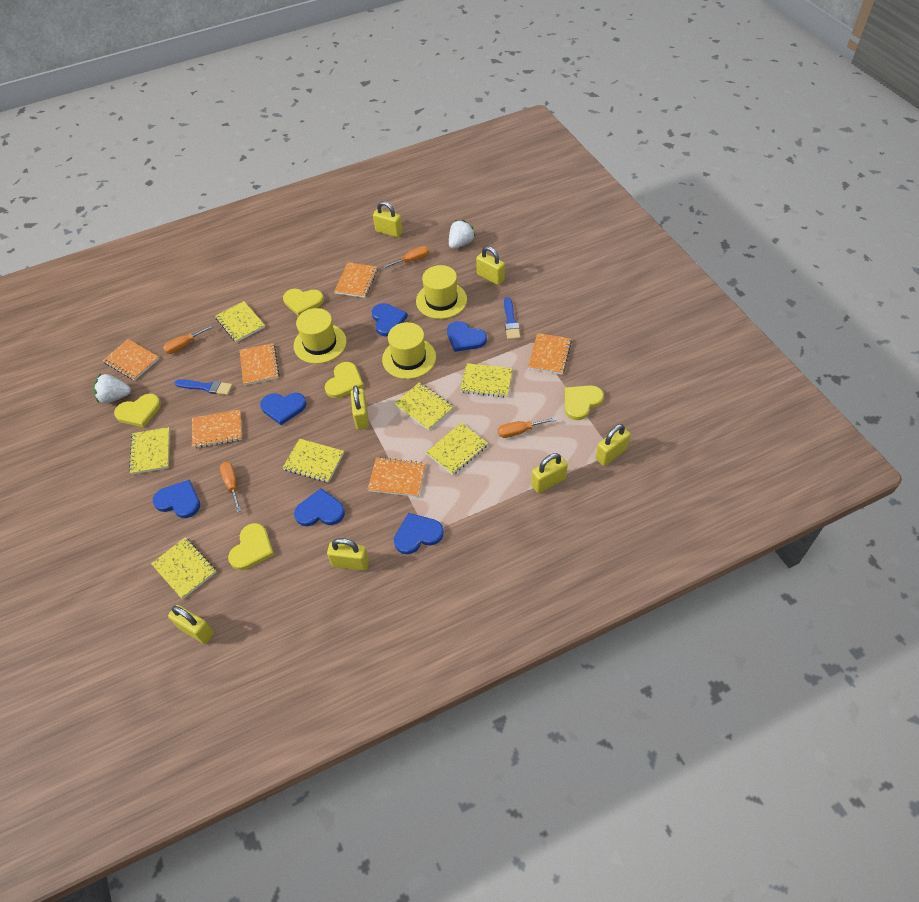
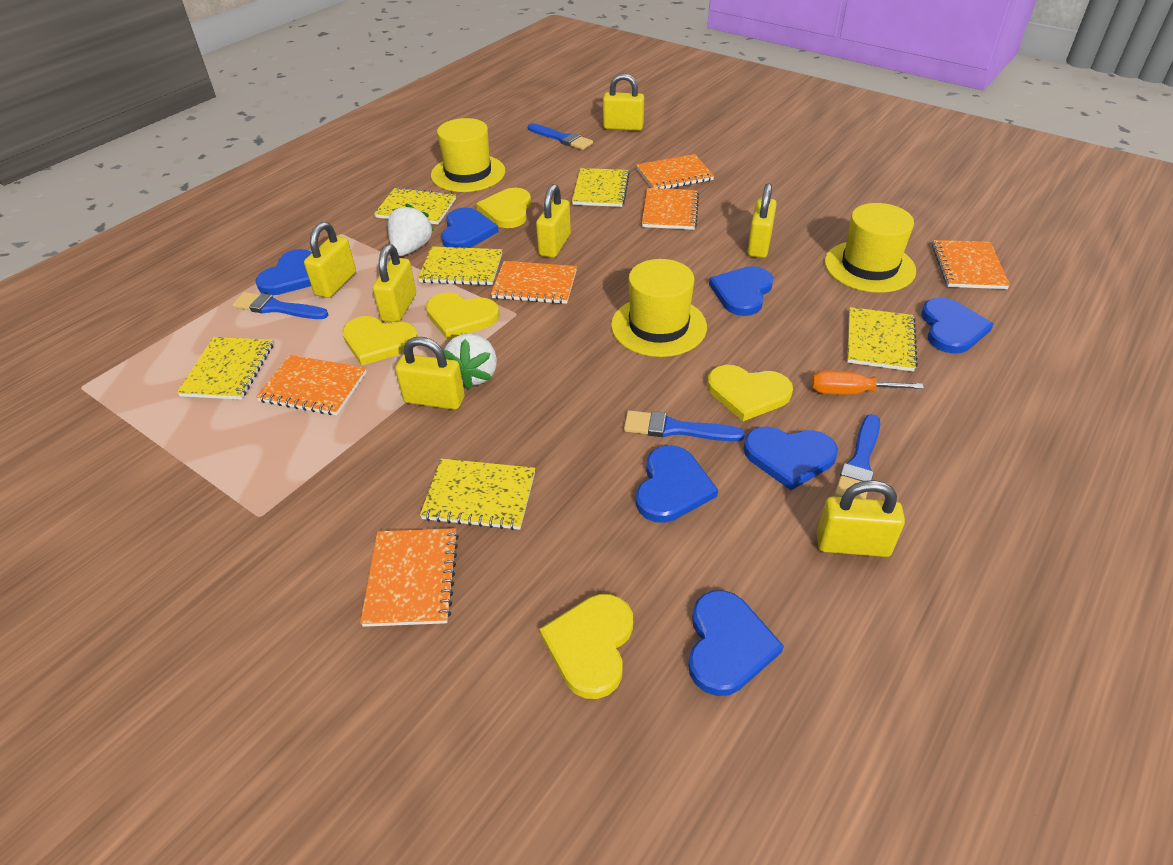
blue brush: [174,379,233,395] [504,297,520,340] = 2 -> [232,292,328,319] [528,123,593,150] [624,410,745,442] [835,414,880,499] = 4
blue heart: [153,479,200,518] [260,393,306,425] [294,488,345,526] [372,303,408,337] [394,513,444,554] [447,321,487,352] = 6 -> [256,249,312,295] [441,207,499,248] [636,445,718,523] [688,590,784,696] [709,266,773,316] [743,426,838,490] [921,298,994,354] = 7
orange screwdriver: [163,325,214,354] [220,462,241,512] [382,246,429,269] [498,417,556,438] = 4 -> [812,370,924,394] = 1
yellow notebook: [129,427,170,475] [151,537,216,599] [215,301,265,343] [283,438,344,483] [394,382,454,430] [426,423,488,475] [460,363,513,398] = 7 -> [177,337,273,400] [374,187,456,224] [418,246,502,286] [420,458,535,530] [572,168,630,207] [847,307,918,372] = 6

